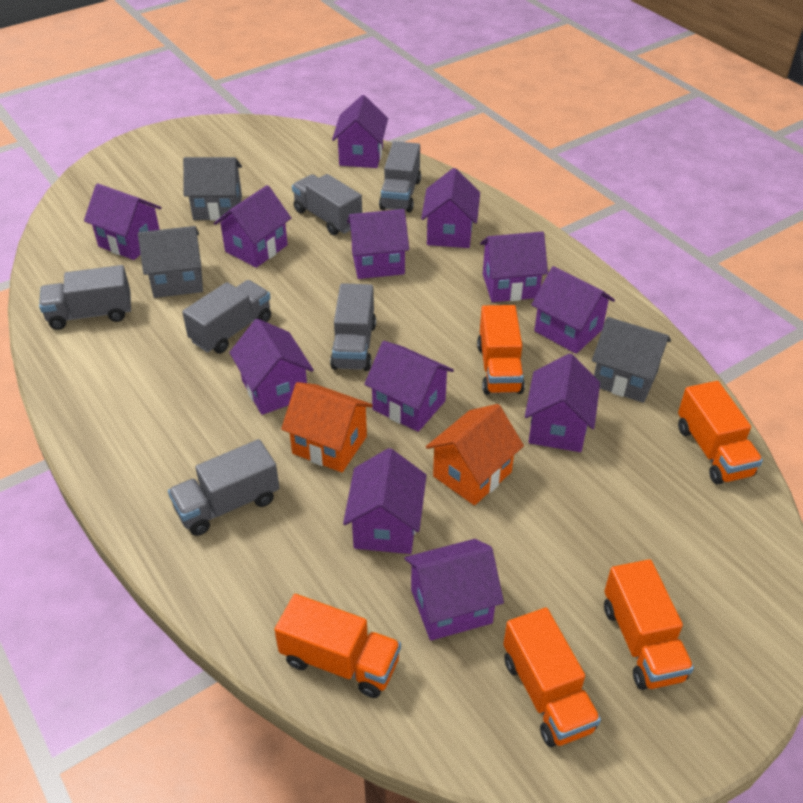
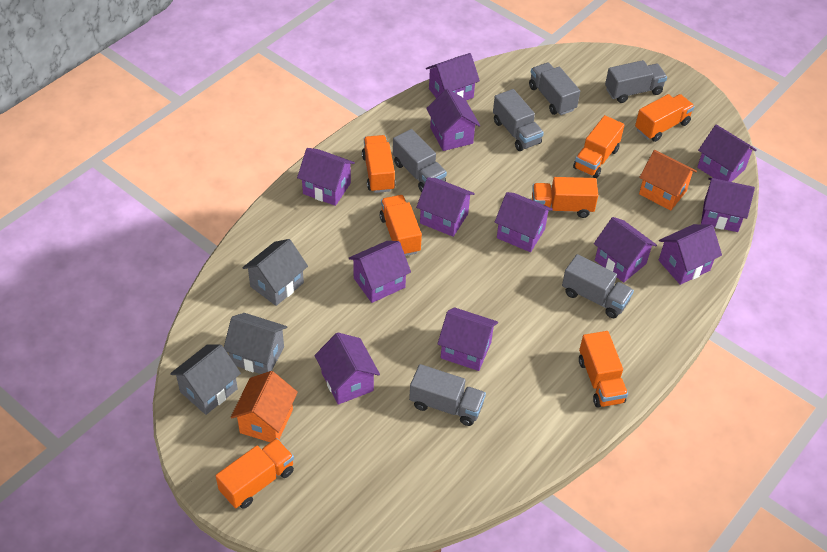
orange truck: [274,594,401,698] [477,305,525,395] [503,608,601,747] [604,559,694,690] [678,381,763,485] = 5 -> [216,438,294,509] [362,135,396,193] [379,195,422,256] [532,177,598,218] [573,115,624,178] [579,331,628,407] [635,94,695,142] = 7

